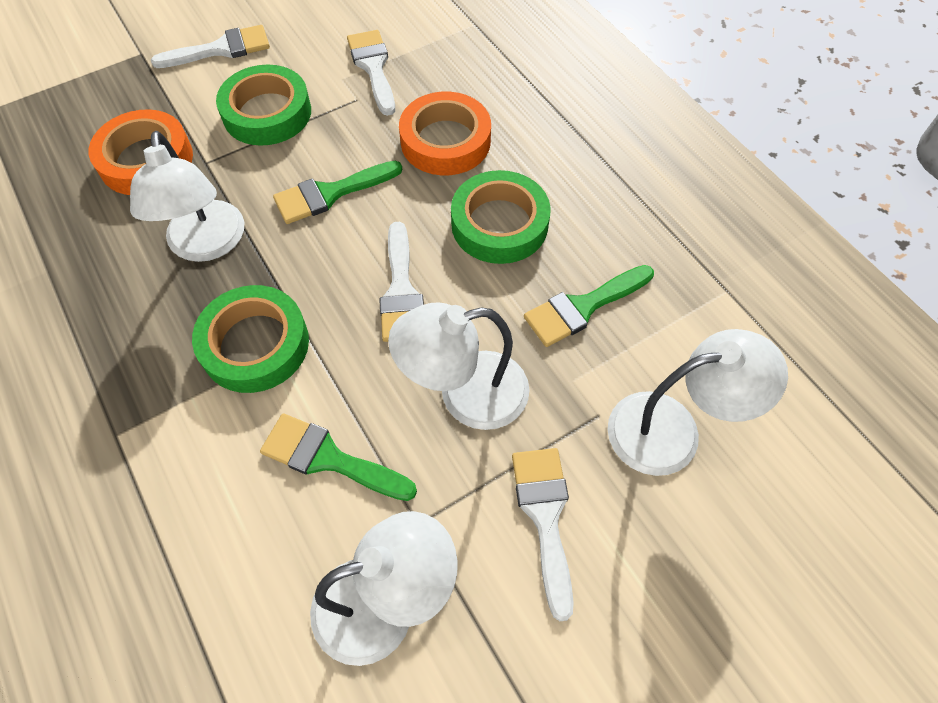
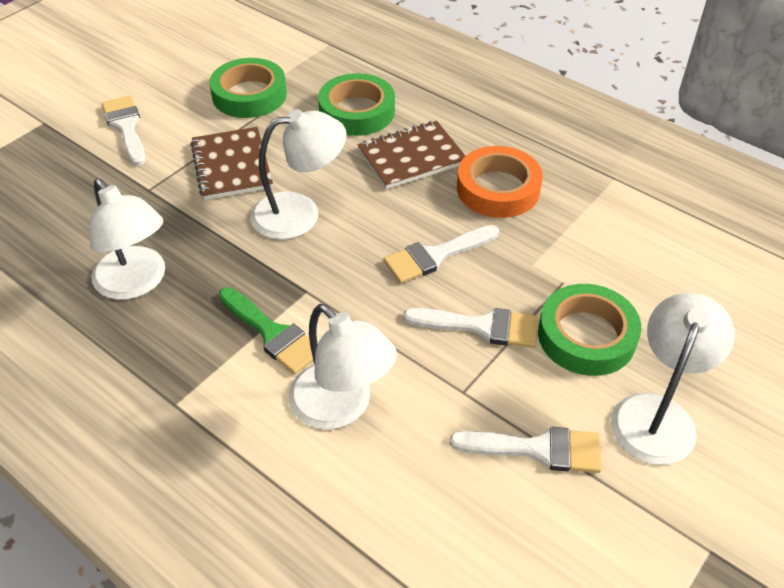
brown notebook: none = 0 -> [190,127,273,200] [357,121,465,189] = 2
green brush: [260,413,417,501] [273,161,402,224] [524,265,654,347] = 3 -> [219,287,313,374] = 1
orange tape: [89,109,193,195] [399,92,491,175] = 2 -> [457,146,543,218] = 1

